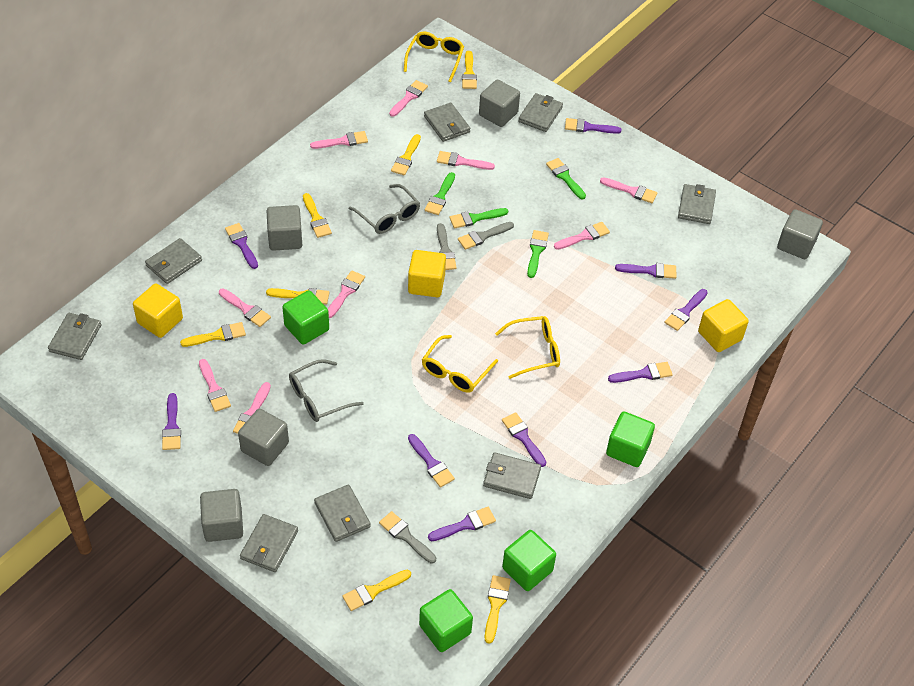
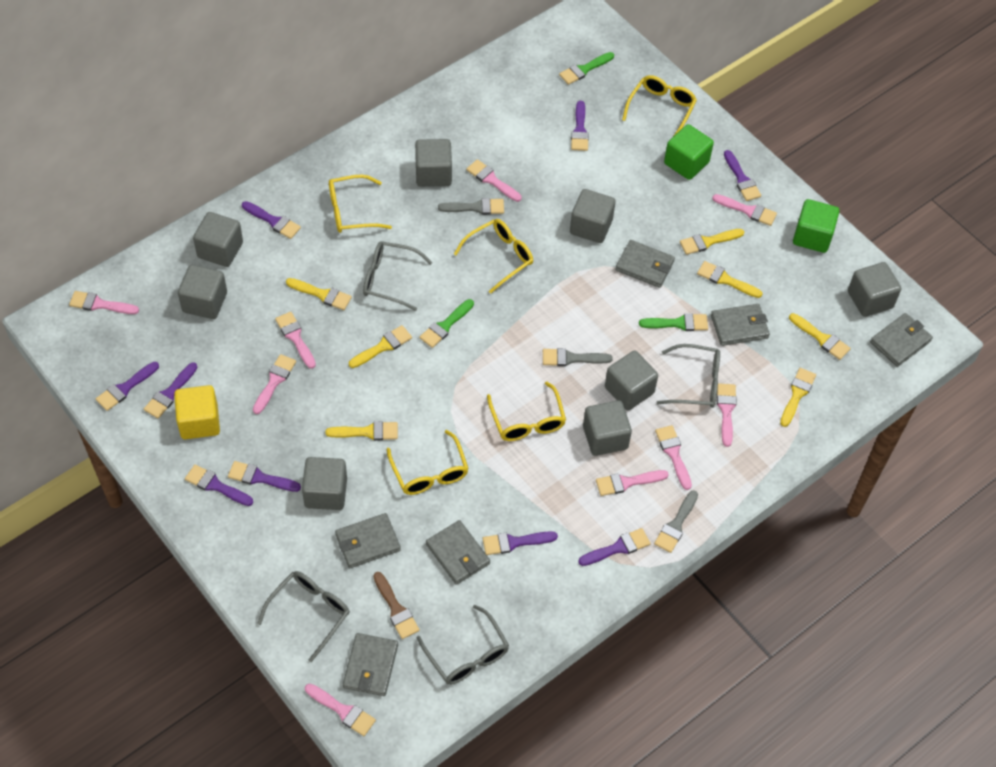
brown brush: none = 0 -> [373,572,419,639] = 1
green brush: [425,172,455,215] [449,208,508,228] [527,230,549,278] [546,158,586,200] = 4 -> [420,299,474,348] [559,52,614,85] [639,313,708,331] = 3
green cube: [282,290,329,345] [419,589,473,652] [502,530,556,591] [606,412,655,467] = 4 -> [664,124,714,180] [793,199,840,253] = 2
grey cube: [200,489,243,542] [238,409,289,466] [267,205,302,251] [479,80,520,127] [777,209,823,259] = 5 -> [178,265,227,319] [193,212,243,267] [302,457,347,510] [415,139,452,187] [570,189,616,243] [583,400,632,456] [605,351,658,410] [848,262,901,317] = 8
grey glasses: [289,359,364,422] [349,184,420,234] = 2 -> [257,571,350,662] [363,241,432,311] [417,605,509,685] [657,344,720,408] = 4
grey wallet: [48,313,101,360] [145,238,202,284] [240,514,298,572] [314,484,371,542] [424,103,470,142] [483,452,541,499] [518,93,563,132] [678,184,716,224] = 8 -> [335,513,401,568] [343,633,398,696] [426,520,490,585] [615,240,675,288] [711,304,770,346] [870,313,933,367] = 6
yellow cube: [133,283,183,338] [408,250,446,297] [698,299,749,352] = 3 -> [174,385,220,439] = 1
yellow glasses: [404,31,464,82] [422,335,498,393] [495,316,560,379] = 3 -> [329,175,392,233] [387,430,469,495] [454,219,533,294] [487,382,566,441] [622,75,697,135] = 5

